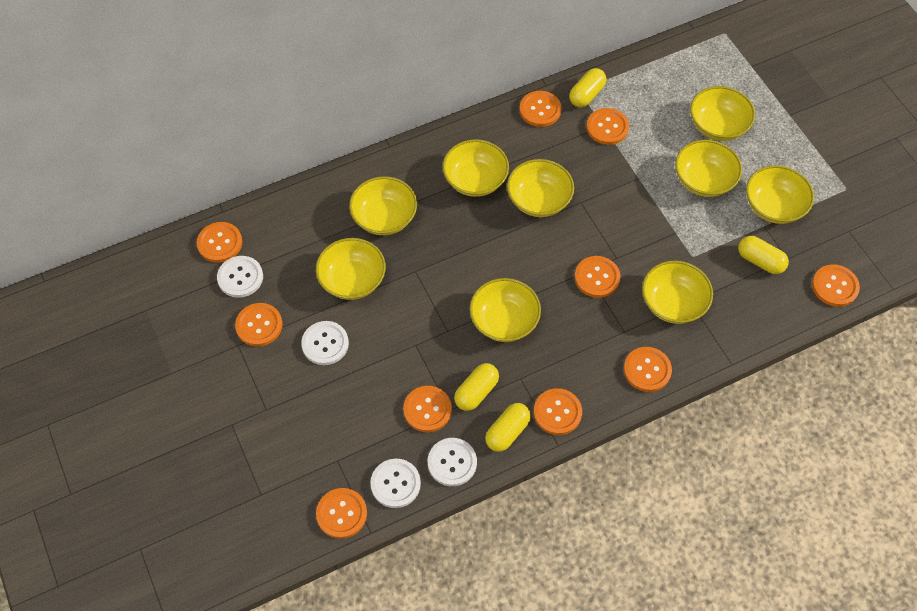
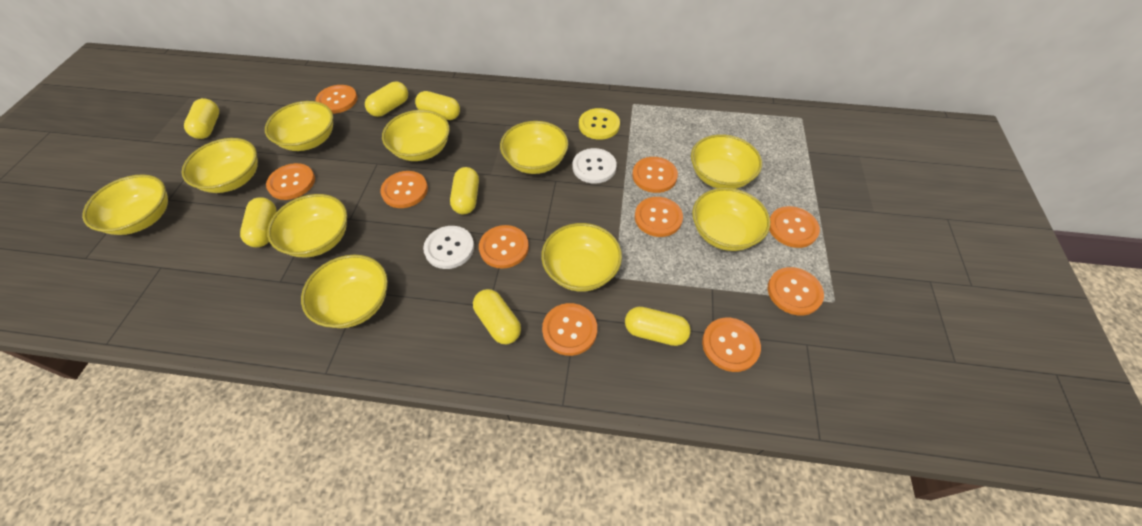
white button: [217,256,263,298] [301,321,349,365] [370,459,421,508] [428,438,477,486] = 4 -> [423,226,474,269] [573,148,617,184] = 2
yellow bowl: [316,238,386,300] [349,176,417,235] [443,139,509,197] [469,278,541,342] [507,159,574,217] [642,261,713,324] [675,140,742,197] [690,86,755,141] [746,165,814,224] = 9 -> [82,174,168,235] [182,138,258,193] [265,101,333,151] [267,194,347,257] [301,255,388,328] [382,110,450,161] [500,121,568,174] [541,223,622,292] [691,134,762,189] [692,188,770,251] = 10
yellow button: none = 0 -> [579,108,620,140] = 1
yellow capsule: [454,363,499,411] [485,403,531,452] [569,68,607,107] [738,236,789,274] = 4 -> [184,98,219,139] [240,197,277,247] [365,82,408,117] [415,91,460,120] [450,167,479,215] [473,289,521,344] [625,307,691,346] = 7

